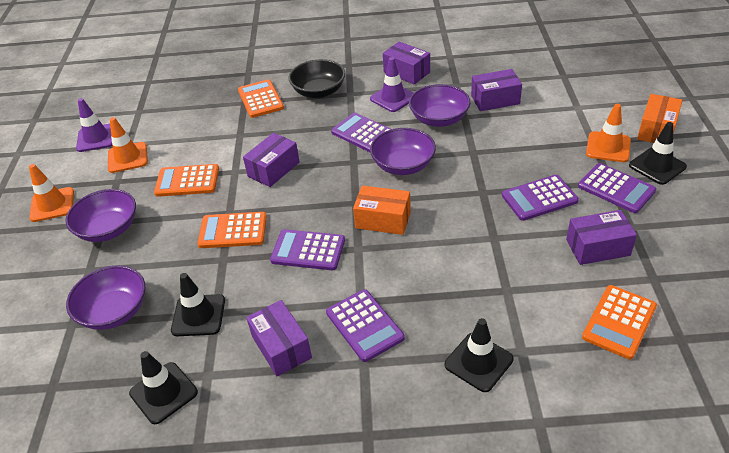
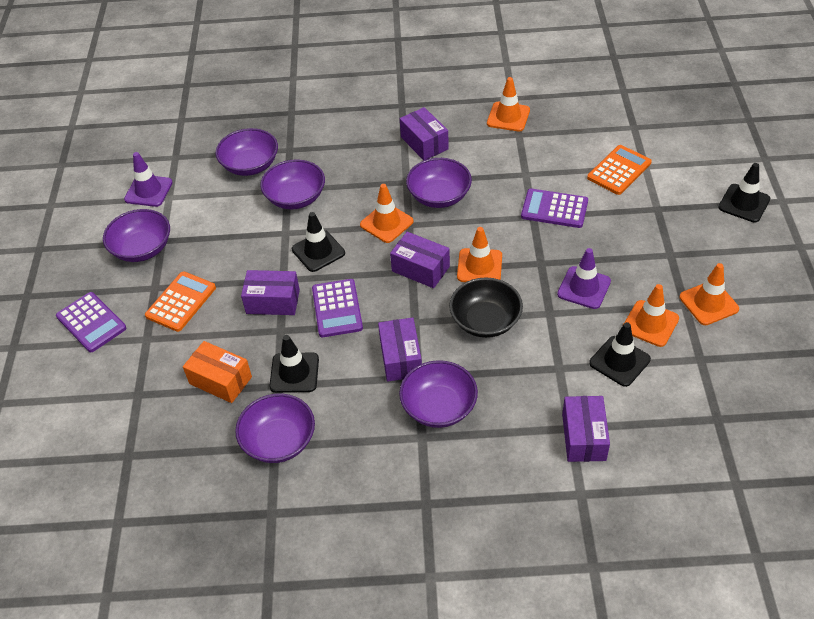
orange box: [353,186,411,235] [637,94,683,143] = 2 -> [183,341,252,403] = 1
orange calculator: [154,164,219,197] [197,212,267,248] [238,79,284,118] [582,285,657,360] = 4 -> [145,271,216,332] [587,145,652,195] = 2
orange traffic cone: [29,164,74,222] [108,117,148,173] [586,104,631,162] = 3 -> [360,184,414,243] [457,227,502,282] [487,77,530,132] [624,284,679,347] [679,263,739,325] = 5
purple bowl: [65,189,136,242] [66,265,145,330] [370,128,436,175] [409,84,470,127] = 4 -> [103,209,170,262] [216,128,278,176] [235,394,315,463] [260,159,325,209] [399,360,478,428] [406,158,472,208] = 6
purple calculator: [270,229,345,270] [326,289,405,362] [331,113,391,152] [502,175,579,221] [578,163,656,213] = 5 -> [56,292,126,352] [312,279,363,337] [521,188,588,228] = 3

